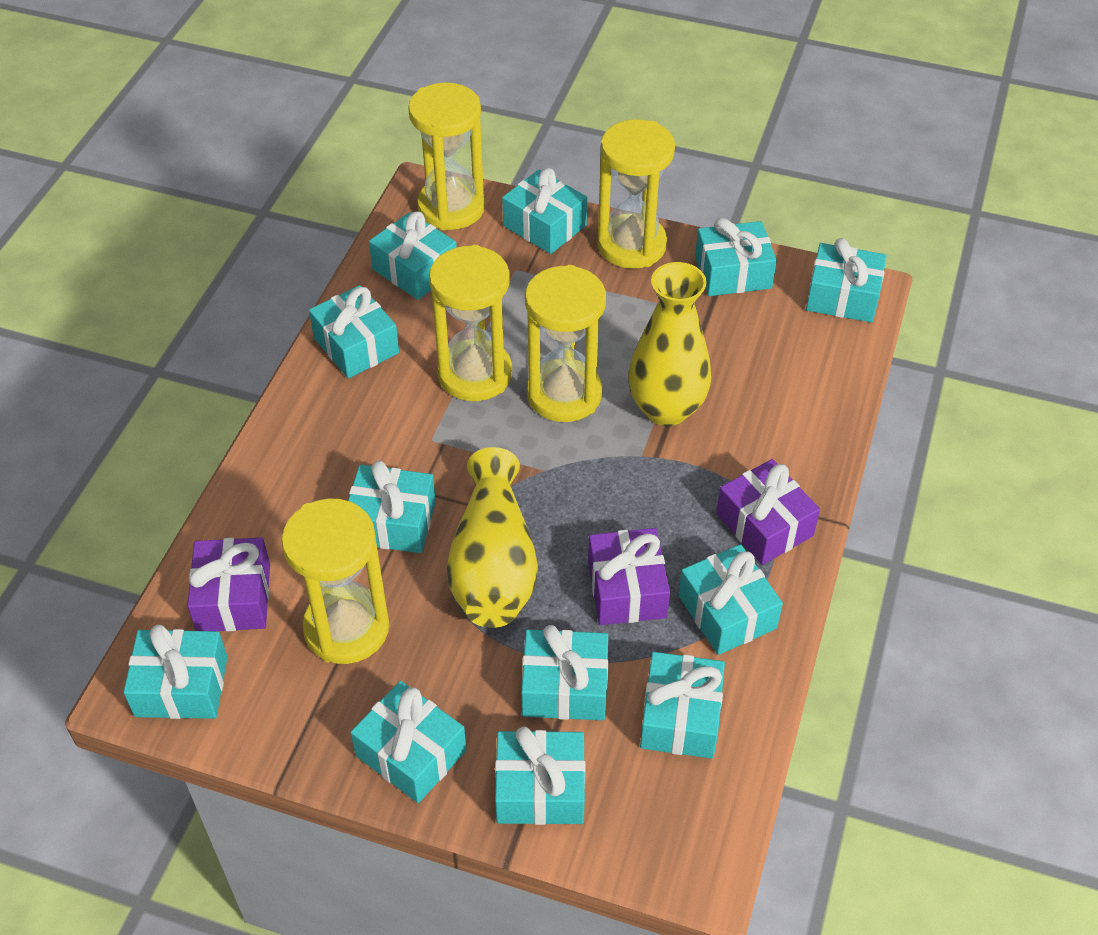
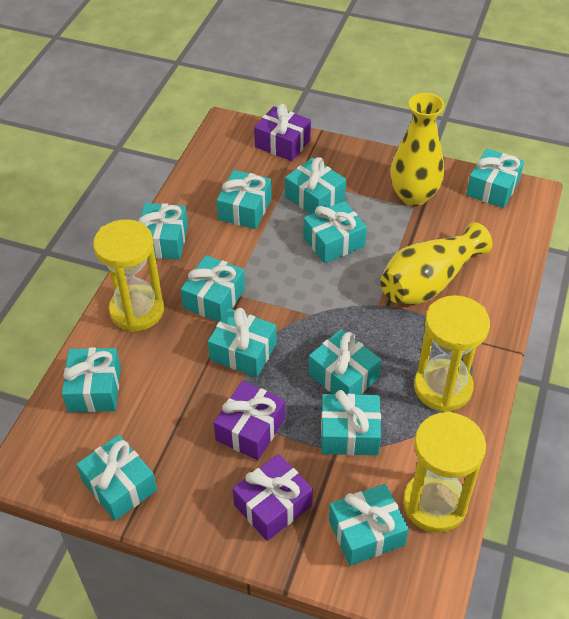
yellow hourglass: [281,499,389,664] [408,82,485,230] [429,245,512,401] [525,265,606,422] [597,119,675,269] = 5 -> [93,219,164,332] [403,411,486,533] [414,295,490,412] = 3

